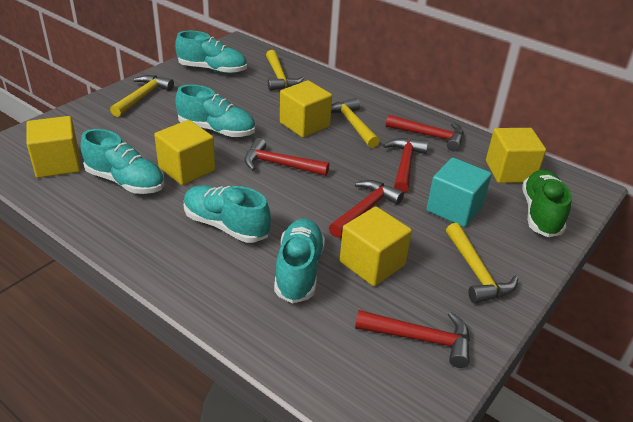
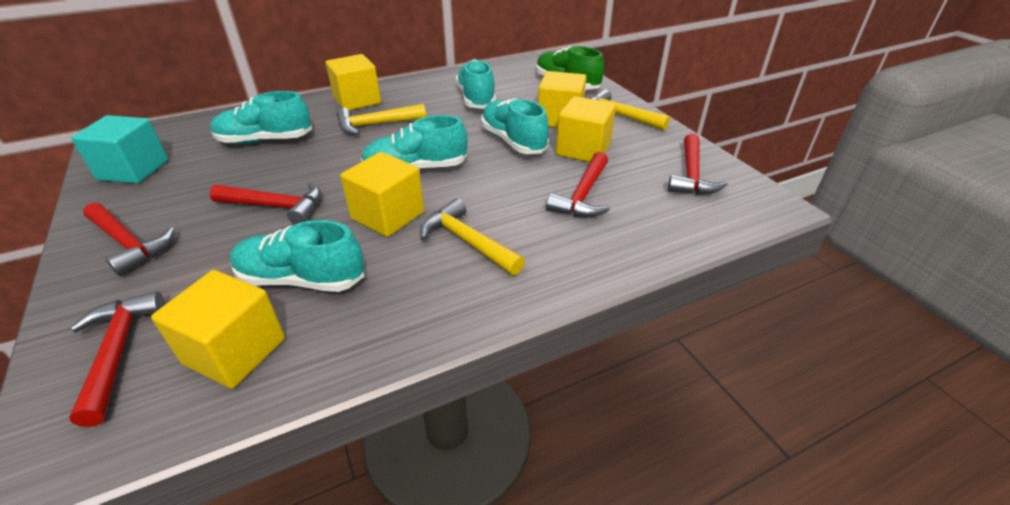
yellow hammer: [110,75,174,117] [266,50,304,91] [331,98,380,148] [446,223,518,304] = 4 -> [336,104,426,135] [420,198,525,275] [592,89,670,130] = 3

